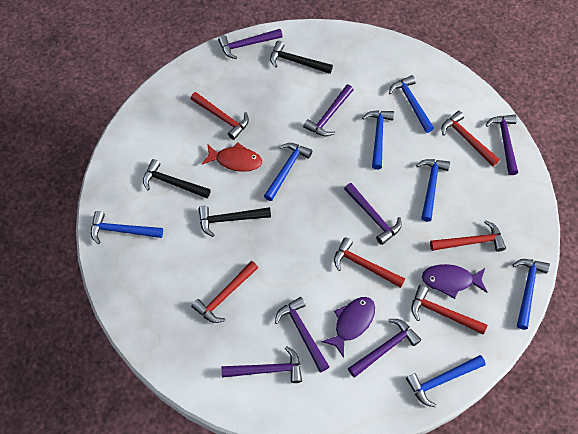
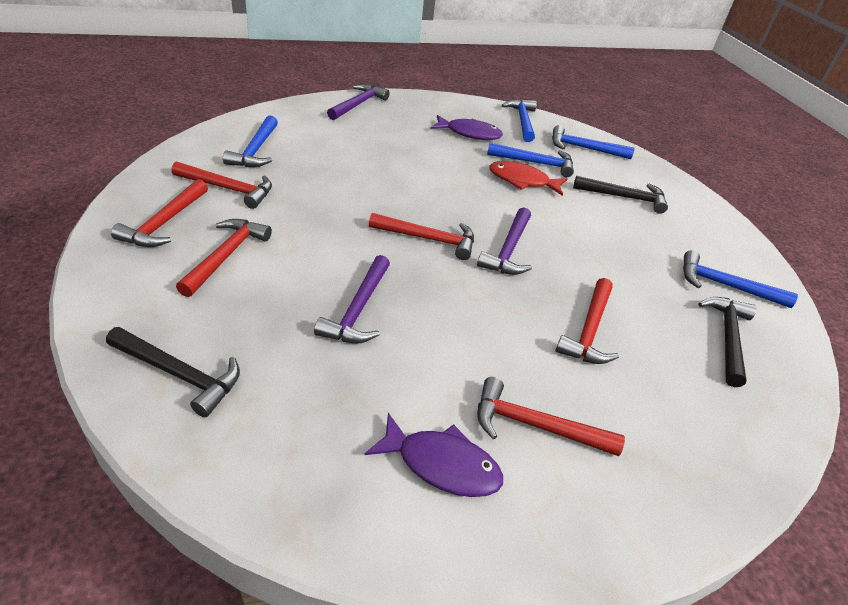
blue hammer: [91,211,163,244] [264,143,312,201] [362,110,394,170] [389,75,434,133] [406,355,486,407] [416,159,450,222] [513,259,550,330] = 7 -> [223,115,278,167] [487,143,574,177] [502,99,537,142] [552,125,635,159] [683,250,798,308] = 5
purple hammer: [218,29,283,59] [222,346,302,383] [275,297,329,373] [303,84,354,137] [344,183,402,245] [348,319,421,378] [486,115,518,175] = 7 -> [314,255,390,343] [327,84,390,120] [477,207,532,275] = 3

